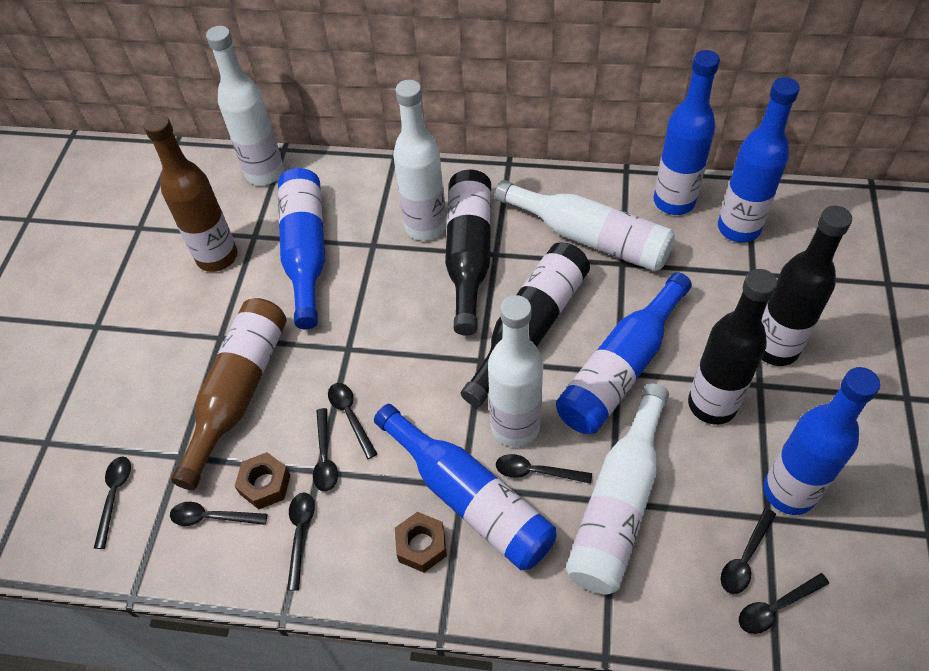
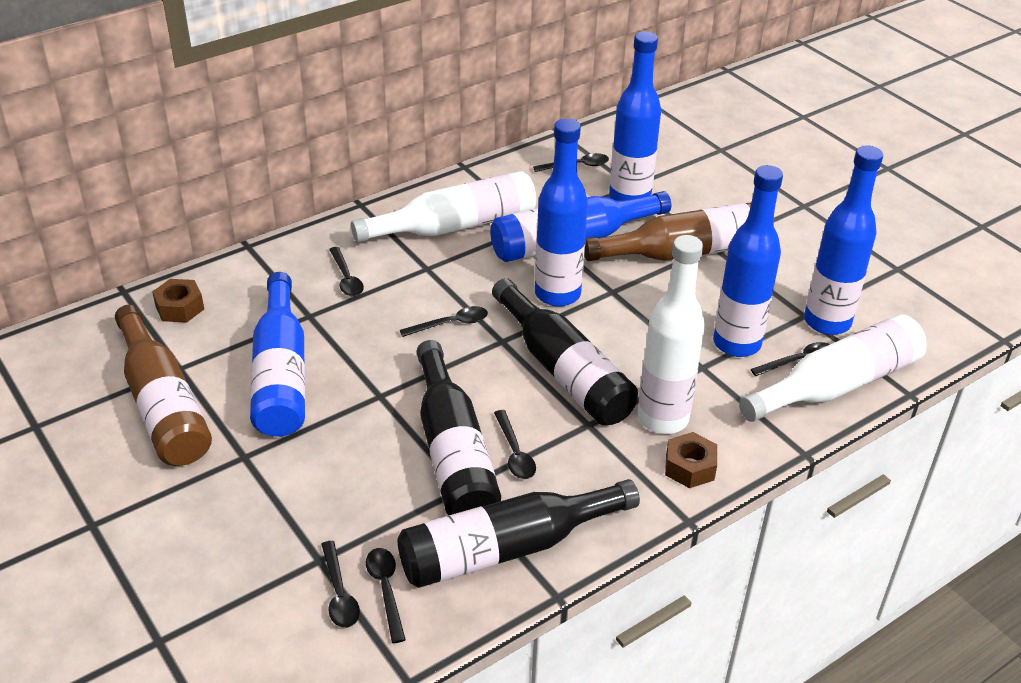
black bottle: [445,169,491,335] [461,243,590,407] [688,269,777,424] [761,206,852,366] = 4 -> [397,479,640,588] [417,340,501,515] [492,278,638,426] = 3
black spoon: [94,456,131,549] [170,502,267,526] [287,492,315,591] [313,408,338,491] [328,383,377,459] [496,454,592,484] [721,508,776,594] [739,573,829,634] = 8 -> [321,541,360,628] [329,247,364,297] [366,548,406,643] [400,306,488,337] [494,410,536,479] [533,153,609,172] [751,342,830,376] = 7
white bottle: [206,26,284,185] [393,80,447,241] [488,295,543,447] [495,180,675,271] [566,383,669,594] = 5 -> [351,171,536,243] [638,235,705,434] [739,314,926,422] = 3

